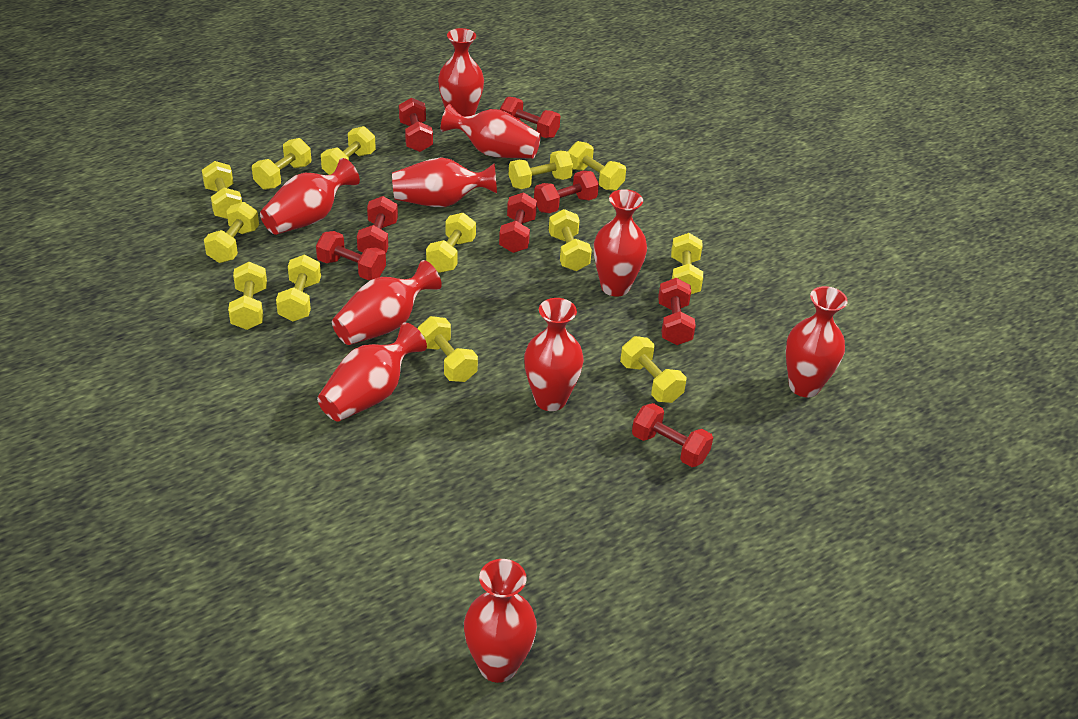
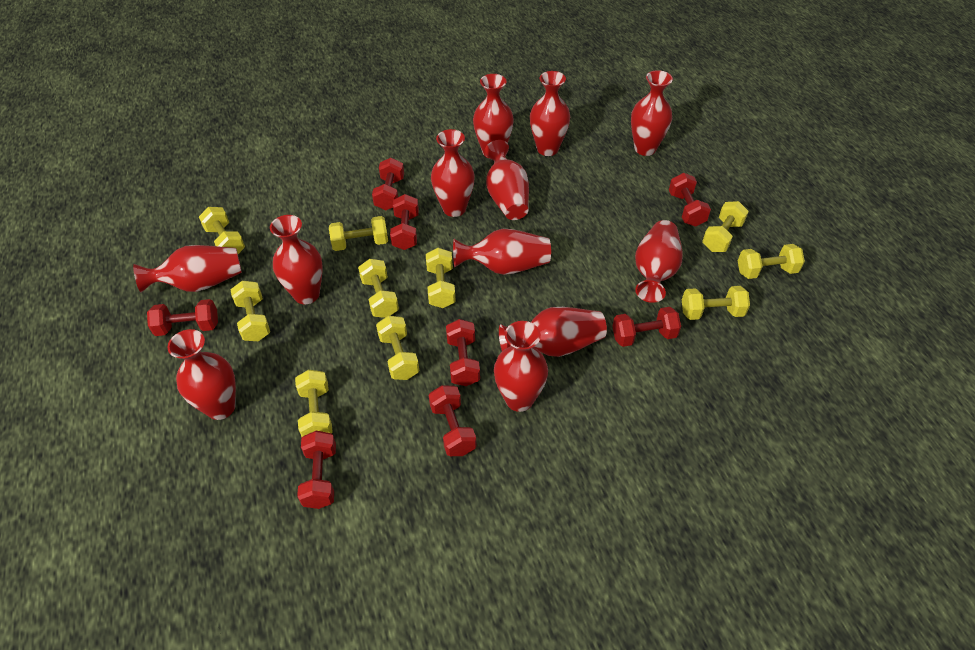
red vase: [260,158,360,235] [317,322,427,422] [332,260,442,345] [392,157,497,207] [438,28,484,116] [441,104,541,159] [464,559,537,683] [524,298,584,411] [594,189,647,297] [786,286,848,397] = 10 -> [133,245,242,293] [168,329,236,420] [270,215,323,304] [431,129,475,217] [453,229,551,275] [473,74,514,159] [484,140,529,220] [494,321,548,412] [499,307,607,357] [530,71,570,156] [631,70,673,156] [635,220,683,303] = 12
yellow dumbbell: [202,161,242,219] [204,202,259,263] [228,262,267,330] [252,138,311,190] [276,255,321,322] [321,126,376,175] [418,316,478,382] [426,213,476,273] [509,151,573,189] [549,209,592,271] [568,141,626,191] [620,336,686,403] [671,233,703,294] = 13 -> [199,207,245,254] [231,281,270,341] [295,370,333,437] [329,216,388,251] [358,259,399,318] [376,316,419,380] [426,248,456,308] [682,286,750,320] [702,201,749,252] [738,244,805,279] = 10

